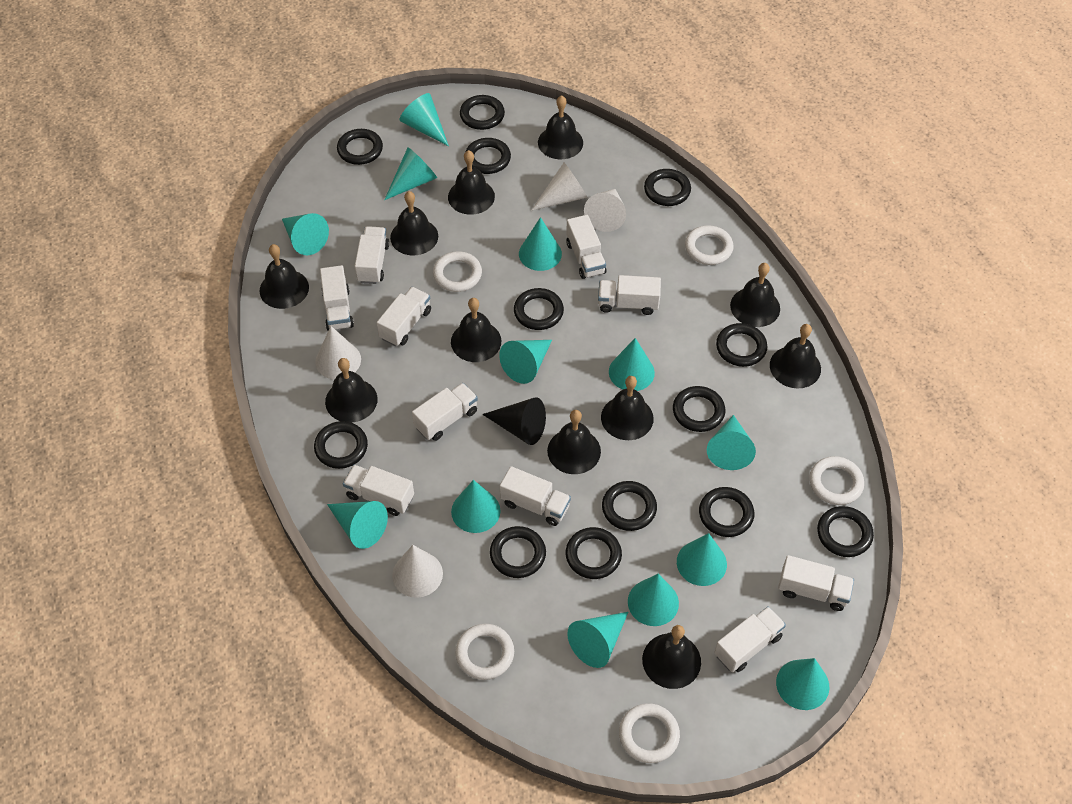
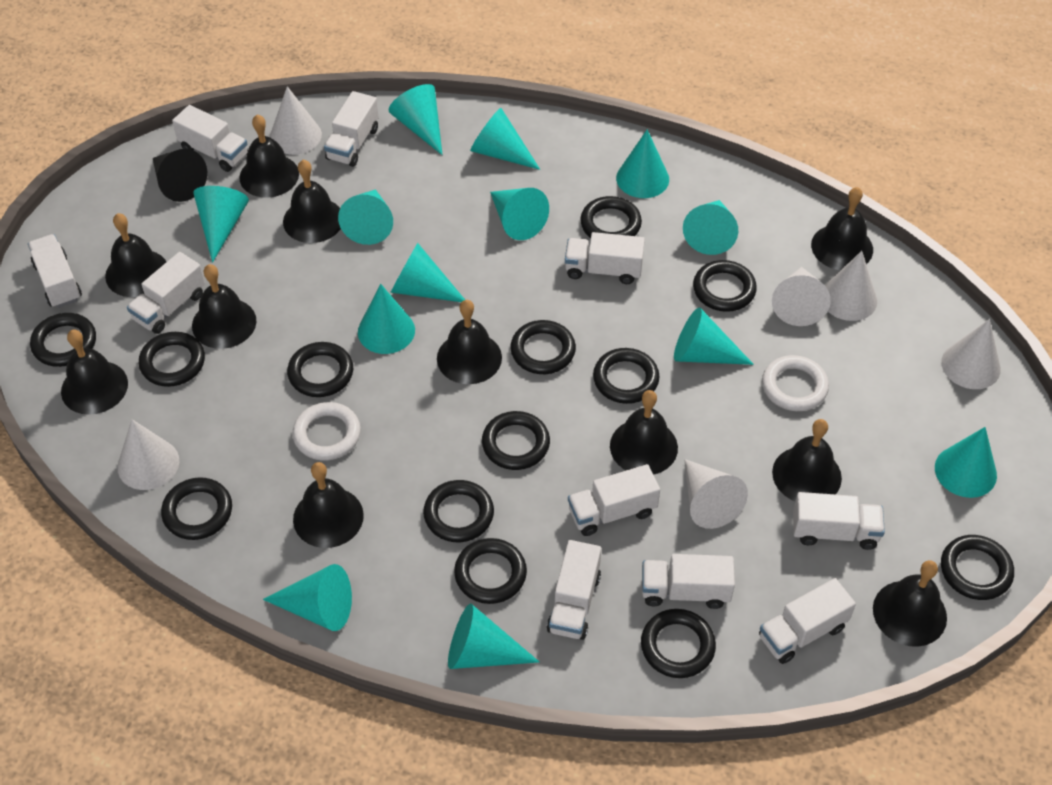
white cone: [315,326,361,379] [392,545,443,598] [531,163,587,211] [584,189,626,232] = 4 -> [118,419,179,490] [270,86,322,155] [684,459,748,529] [772,267,831,326] [825,251,877,321] [941,319,1001,389] = 6
white ring: [433,251,482,292] [455,624,514,680] [619,703,680,763] [685,225,734,265] [809,456,864,505] = 5 -> [292,402,361,460] [762,355,829,411] = 2

